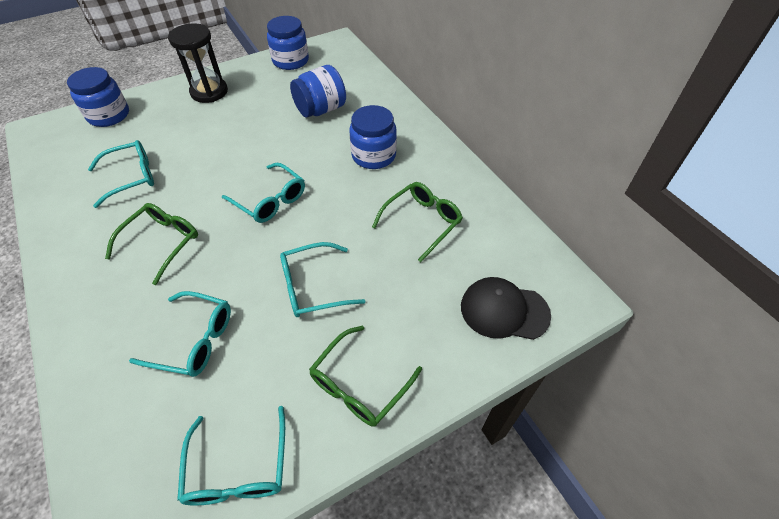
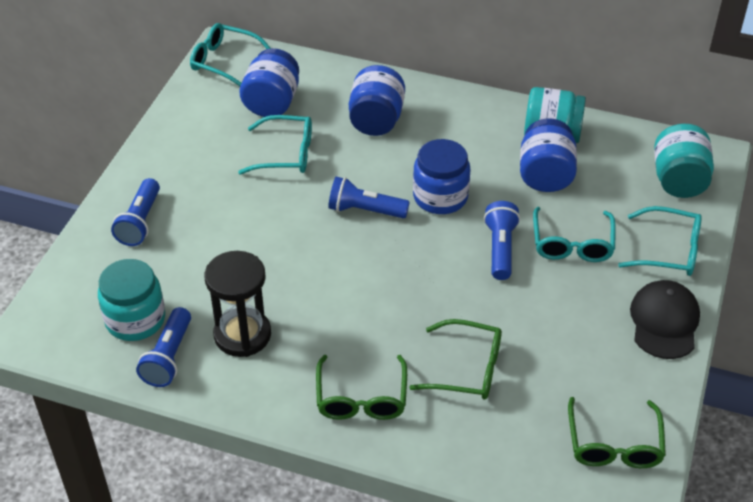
blue flashlight: none = 0 -> [111,178,160,246] [136,307,191,387] [328,177,410,218] [484,201,520,280] = 4
turquoise glasses: [88,140,154,208] [129,291,231,377] [177,406,285,506] [222,163,305,223] [280,242,365,317] = 5 -> [190,23,271,86] [238,115,312,175] [533,207,616,262] [618,206,702,276] = 4
turquoise jar: none = 0 -> [98,259,165,341] [524,87,586,143] [654,124,714,198] = 3

